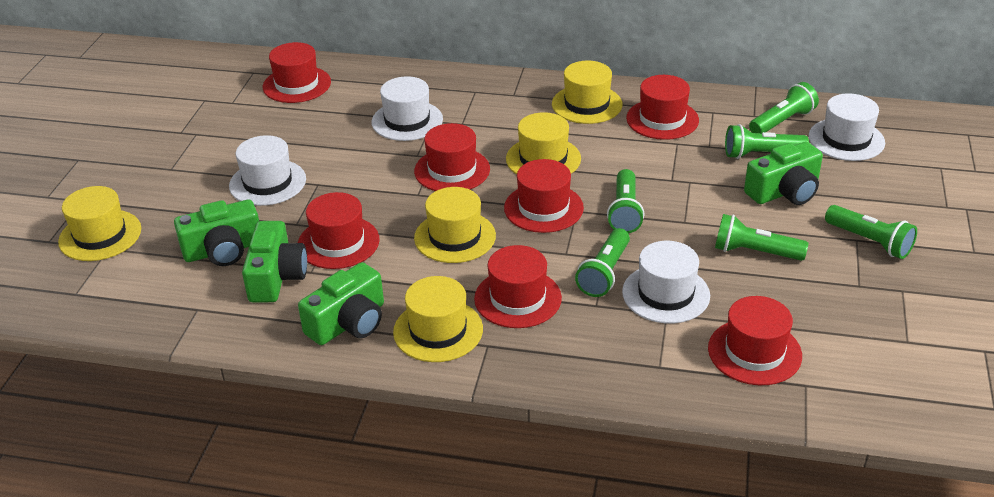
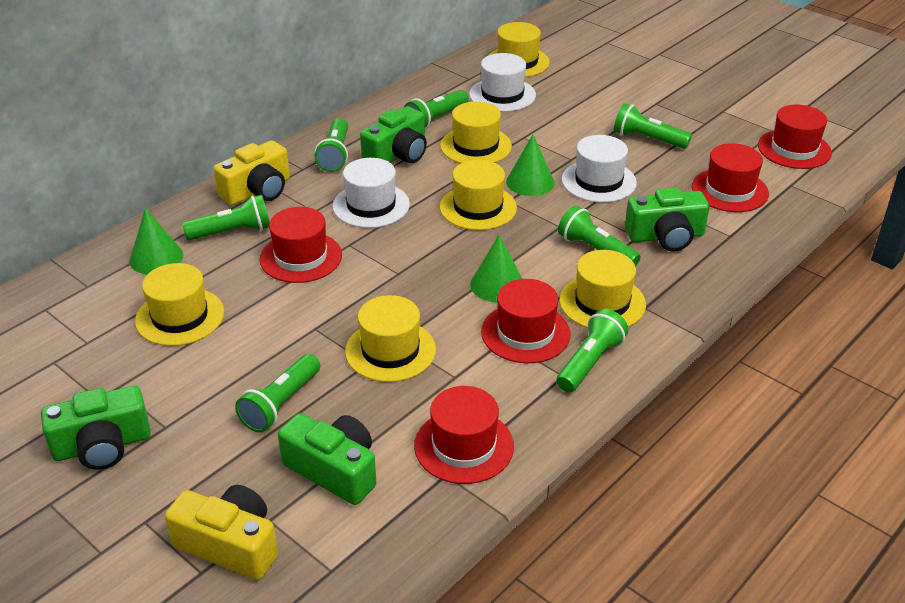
green cone: none = 0 -> [129,208,183,274] [470,234,522,302] [506,135,555,196] = 3
green flashlight: [575,228,630,297] [607,169,644,233] [715,214,808,261] [725,124,809,159] [749,82,819,133] [825,205,917,259] = 6 -> [182,195,270,240] [235,354,321,433] [314,118,348,172] [404,90,469,129] [556,309,629,392] [558,205,641,267] [614,103,692,149] = 7
red hat: [263,42,331,103] [298,192,379,269] [414,123,490,191] [474,245,562,328] [504,159,584,233] [626,75,699,140] [708,296,802,385] = 7 -> [260,207,342,283] [414,386,514,484] [481,279,571,363] [692,143,769,212] [758,105,832,169] = 5
white hat: [229,135,306,206] [371,76,443,141] [622,241,710,323] [808,93,885,161] = 4 -> [332,158,410,228] [469,53,536,112] [561,135,637,203] = 3
yellow camera: none = 0 -> [165,485,278,580] [214,140,290,205] = 2
yellow hat: [58,186,141,261] [393,276,483,362] [414,187,496,263] [506,112,581,175] [552,61,623,124] = 5 -> [135,263,224,346] [345,295,436,382] [440,101,512,164] [440,160,517,230] [488,22,550,77] [559,250,646,328] = 6

